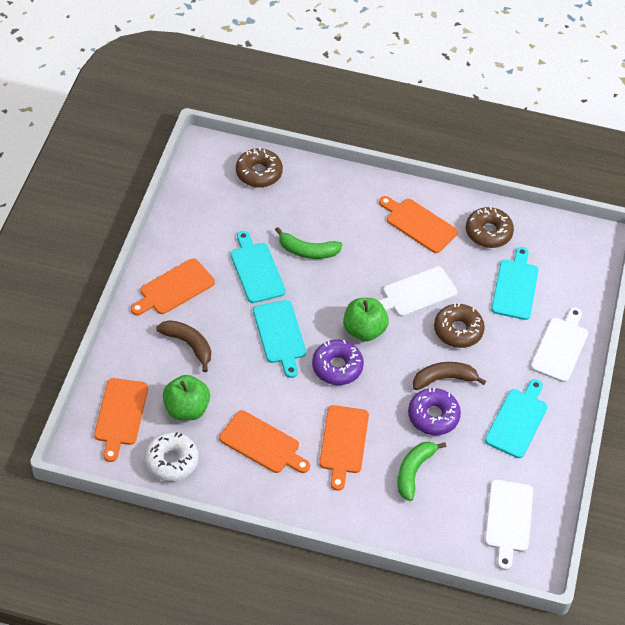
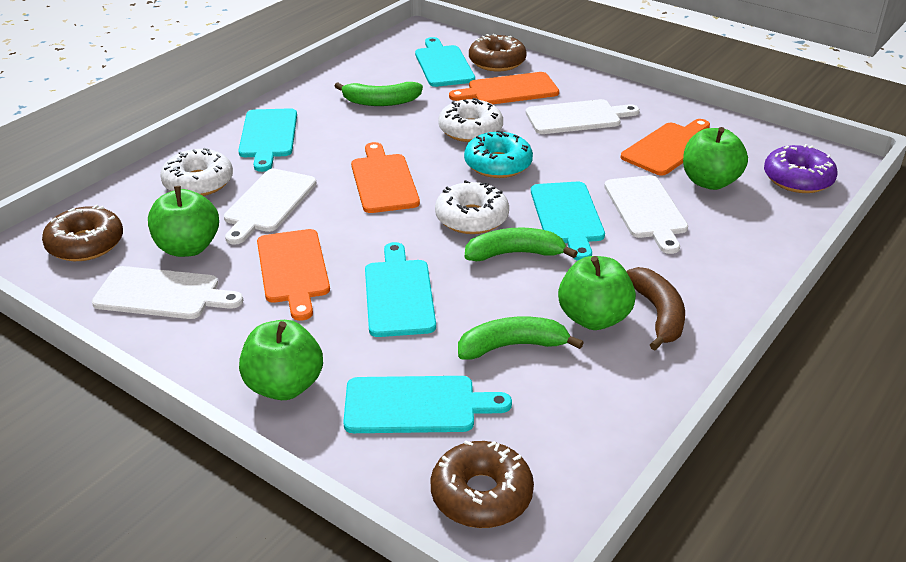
brown banana: [156,320,211,372] [413,362,486,390] = 2 -> [626,267,685,350] = 1
green apple: [163,375,210,420] [343,298,389,341] = 2 -> [148,186,219,257] [239,320,323,400] [558,256,636,330] [683,127,748,190] = 4
green banana: [275,227,343,259] [397,442,446,501] = 2 -> [334,82,423,106] [458,317,584,360] [465,228,578,261] = 3
orange cutting board: [94,378,148,462] [131,258,215,315] [219,410,310,473] [319,405,369,491] [379,196,458,253] = 5 -> [257,229,330,321] [351,142,420,213] [449,72,559,104] [621,119,710,176] = 4
purple donut: [312,340,364,385] [408,388,461,435] = 2 -> [764,144,837,193] = 1
turquoise cutting board: [231,231,286,303] [253,300,306,378] [485,379,548,458] [491,247,539,320] = 4 -> [238,108,297,172] [343,376,512,433] [365,242,436,337] [415,37,475,87] [531,182,605,261] = 5
turquoise donut: none = 0 -> [464,130,533,178] = 1
white cutting board: [378,266,457,317] [485,480,533,570] [530,307,588,382] = 3 -> [92,266,243,319] [224,169,317,245] [526,99,640,134] [604,175,688,254] = 4
white donut: [144,432,199,482] = 1 -> [160,148,233,196] [435,180,509,234] [438,98,503,142] = 3

